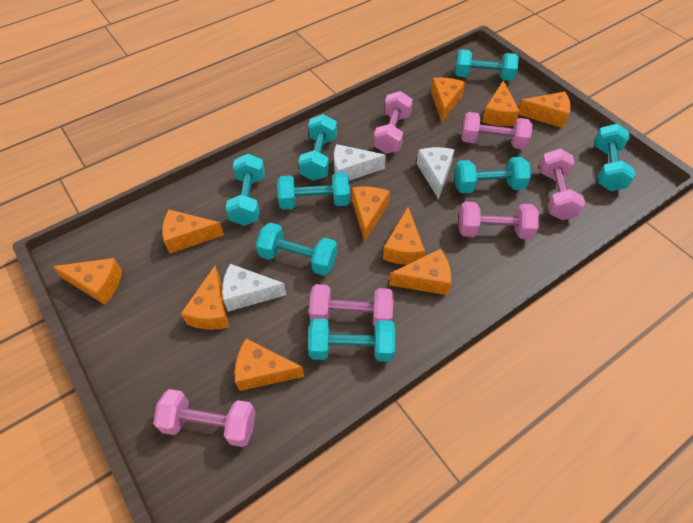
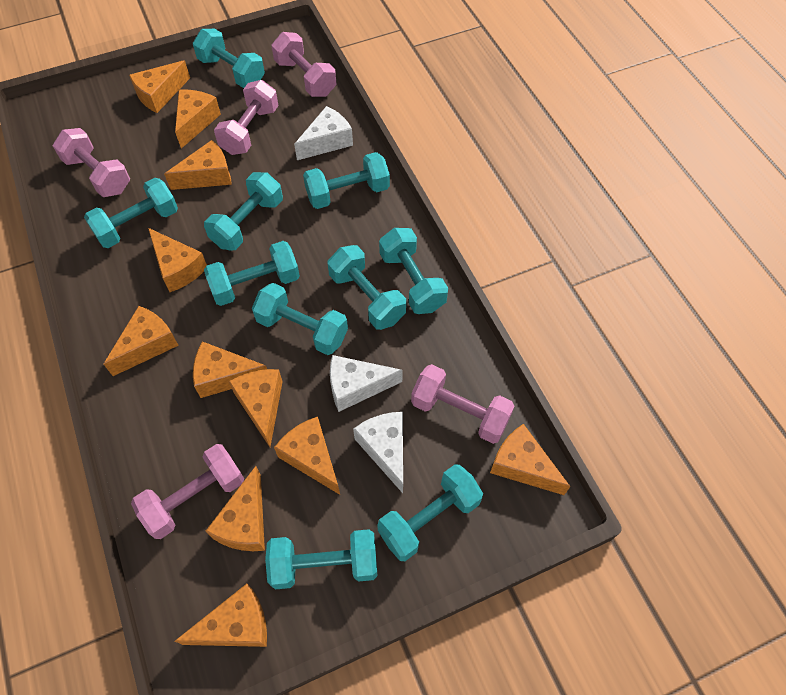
orange cheese: [53,258,122,305] [162,210,224,253] [181,266,229,330] [235,339,304,391] [352,186,390,242] [383,207,425,265] [389,249,451,295] [431,78,466,123] [482,81,520,126] [519,92,571,128] = 10 -> [104,306,179,376] [129,60,190,113] [148,228,207,292] [164,140,232,190] [175,89,221,148] [175,584,267,647] [193,341,267,398] [206,466,265,551] [228,369,283,447] [274,417,340,495] [490,424,571,495] = 11
pink dumbbell: [153,389,256,447] [309,284,394,326] [374,91,413,154] [459,202,539,239] [461,112,533,149] [539,149,585,220] = 6 -> [53,128,130,197] [131,444,244,539] [214,80,279,155] [271,32,336,97] [411,364,514,444] = 5
turquoise dumbbell: [226,154,265,226] [256,222,337,276] [277,172,350,209] [299,114,337,181] [308,319,396,362] [454,157,531,193] [455,49,519,81] [594,124,635,191] = 8 -> [84,178,178,248] [193,29,265,88] [204,172,283,251] [204,241,300,306] [252,283,348,355] [265,529,378,589] [303,152,390,209] [327,245,406,330] [377,464,483,561] [379,228,448,314] = 10

